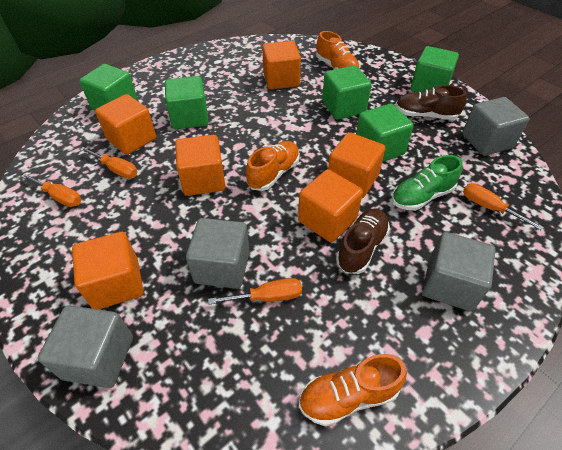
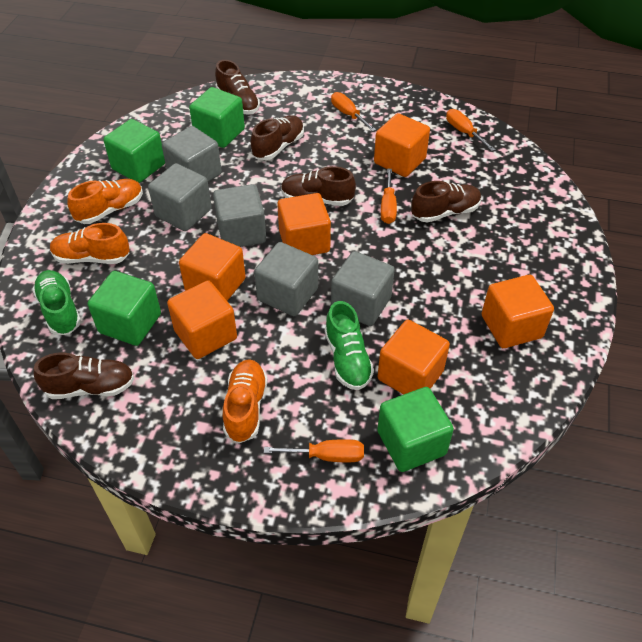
brown shoe: [336,208,390,274] [395,85,467,120] = 2 -> [33,352,134,399] [215,60,260,115] [251,115,304,160] [281,166,356,206] [411,181,481,223] = 5
green cube: [79,64,138,110] [165,76,209,129] [322,65,371,120] [356,104,414,162] [411,46,459,92] = 5 -> [88,271,161,346] [103,119,165,183] [189,87,245,148] [377,387,454,472] = 4
green shoe: [391,155,463,211] = 1 -> [32,270,81,335] [325,301,374,390] = 2
grey cube: [38,305,133,388] [186,218,250,289] [422,232,496,311] [462,97,530,156] = 4 -> [148,163,212,231] [162,126,222,182] [213,184,266,247] [254,242,318,316] [331,251,395,326] = 5

